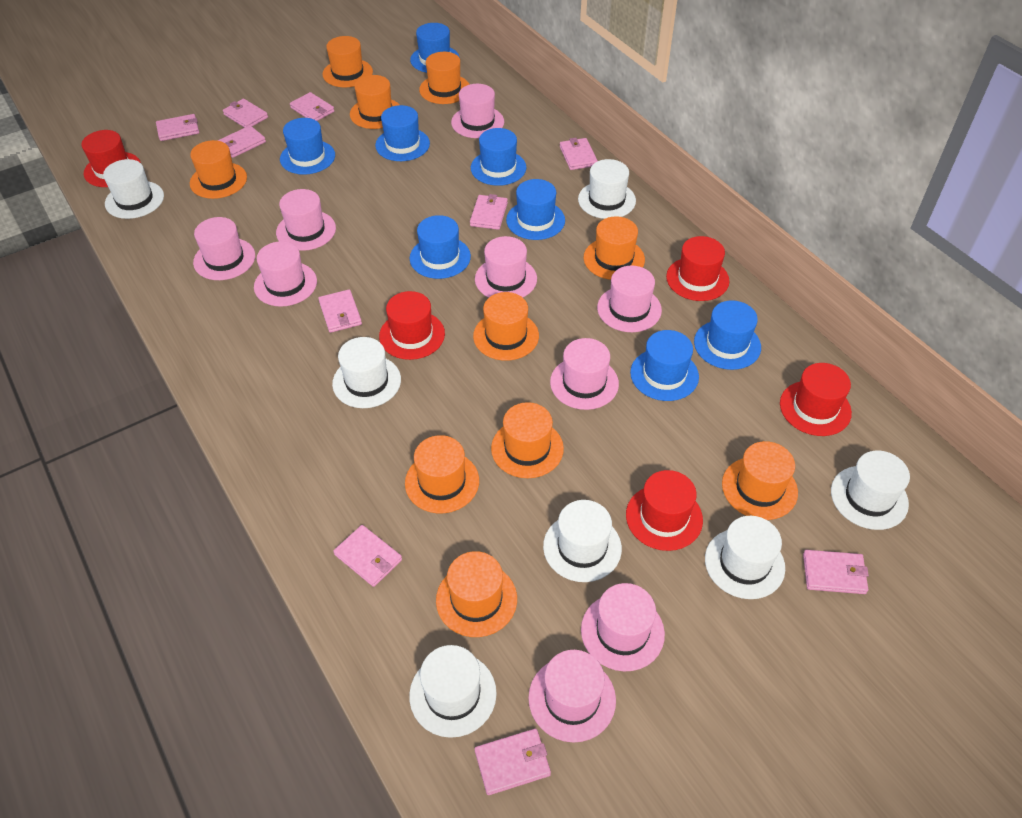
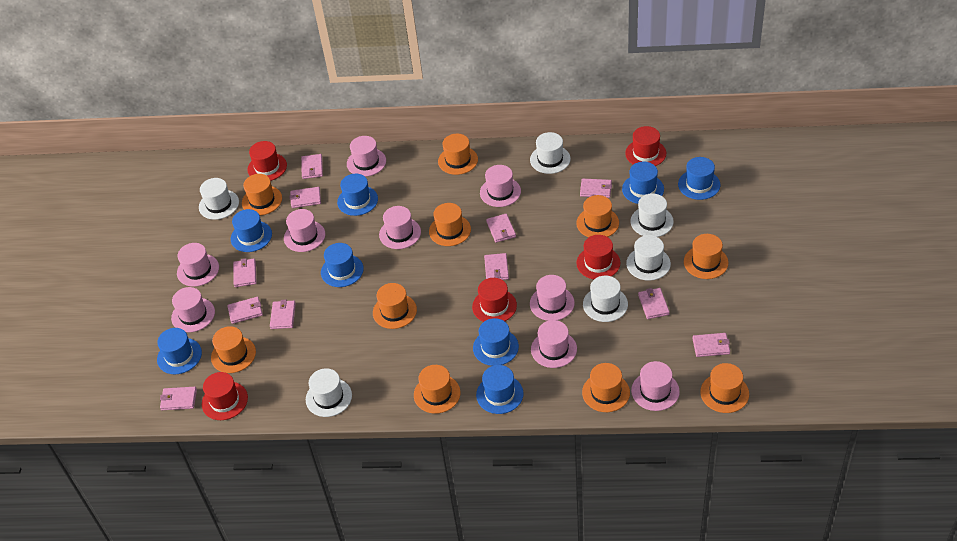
pink wallet: [156,114,199,141] [218,126,266,158] [223,99,268,128] [290,92,334,121] [318,289,362,333] [333,525,402,587] [470,194,508,230] [475,729,551,795] [560,138,598,170] [803,550,869,594] = 10 -> [160,387,197,410] [227,297,263,324] [233,258,256,287] [270,300,296,329] [290,187,321,208] [301,154,323,179] [484,253,509,280] [486,214,516,243] [580,179,612,198] [638,288,670,319] [692,333,730,357] = 11
white hat: [103,159,164,219] [332,337,401,408] [409,645,497,738] [543,500,622,582] [578,159,636,219] [705,516,785,599] [831,451,910,530] = 7 -> [199,178,239,220] [306,368,352,417] [530,132,571,174] [583,276,628,322] [626,235,671,281] [630,194,674,237] = 6

